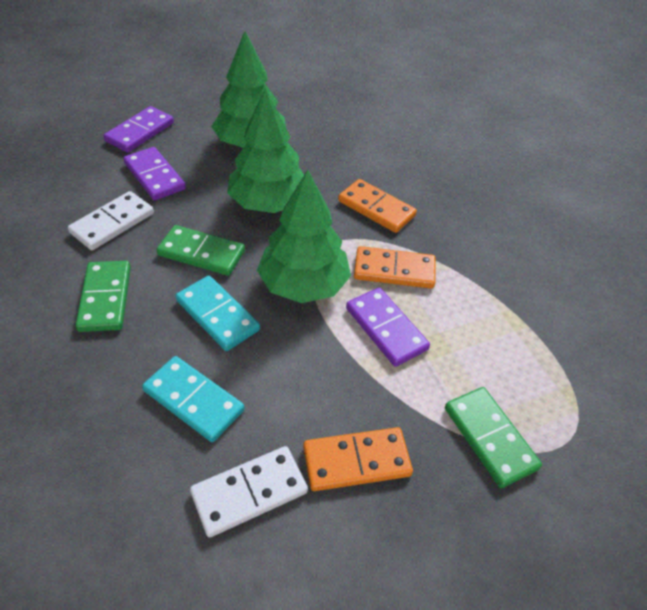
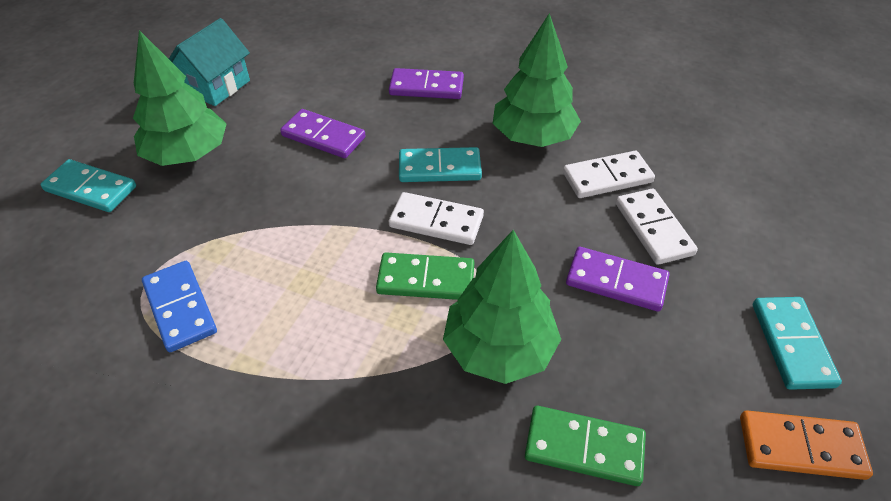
blue domino: none = 0 -> [142,261,217,352] = 1
green domino: [75,261,131,332] [157,225,245,276] [445,387,542,488] = 3 -> [376,252,475,300] [525,406,646,486] = 2
orange domino: [303,427,413,491] [338,179,417,233] [354,246,436,289] = 3 -> [740,410,873,480] = 1
turquoise domino: [142,356,244,442] [175,276,260,351] = 2 -> [40,159,136,212] [399,147,482,182] [753,297,842,390] = 3
turquoise house: none = 0 -> [169,18,250,106] = 1
white domino: [68,191,154,250] [190,446,308,537] = 2 -> [389,192,484,245] [563,151,655,198] [616,189,698,265] = 3

